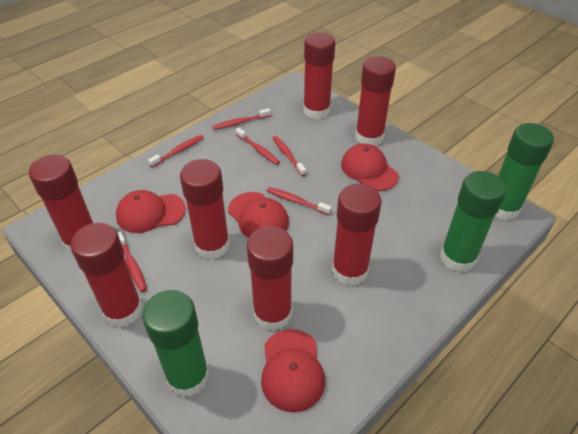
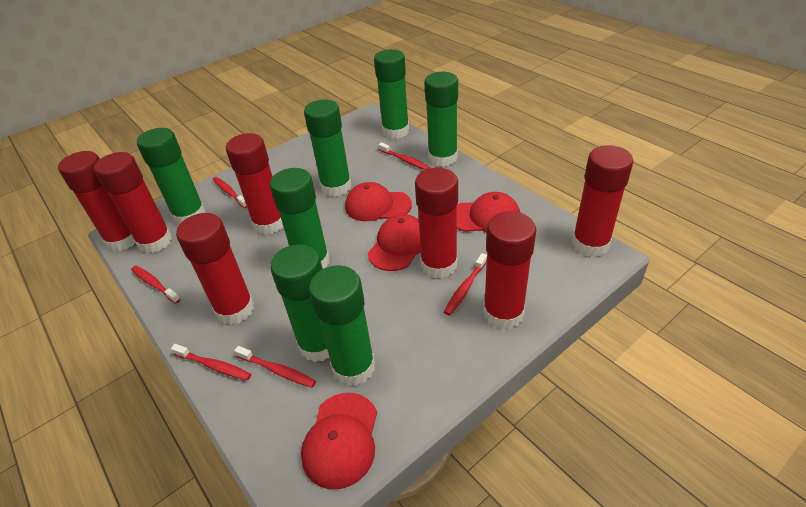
green glue stick: [142,290,209,397] [440,171,506,272] [494,123,554,220] = 3 -> [137,128,206,225] [270,168,330,269] [270,244,330,362] [304,99,352,197] [309,265,375,386] [374,49,409,139] [425,72,458,167] = 7

